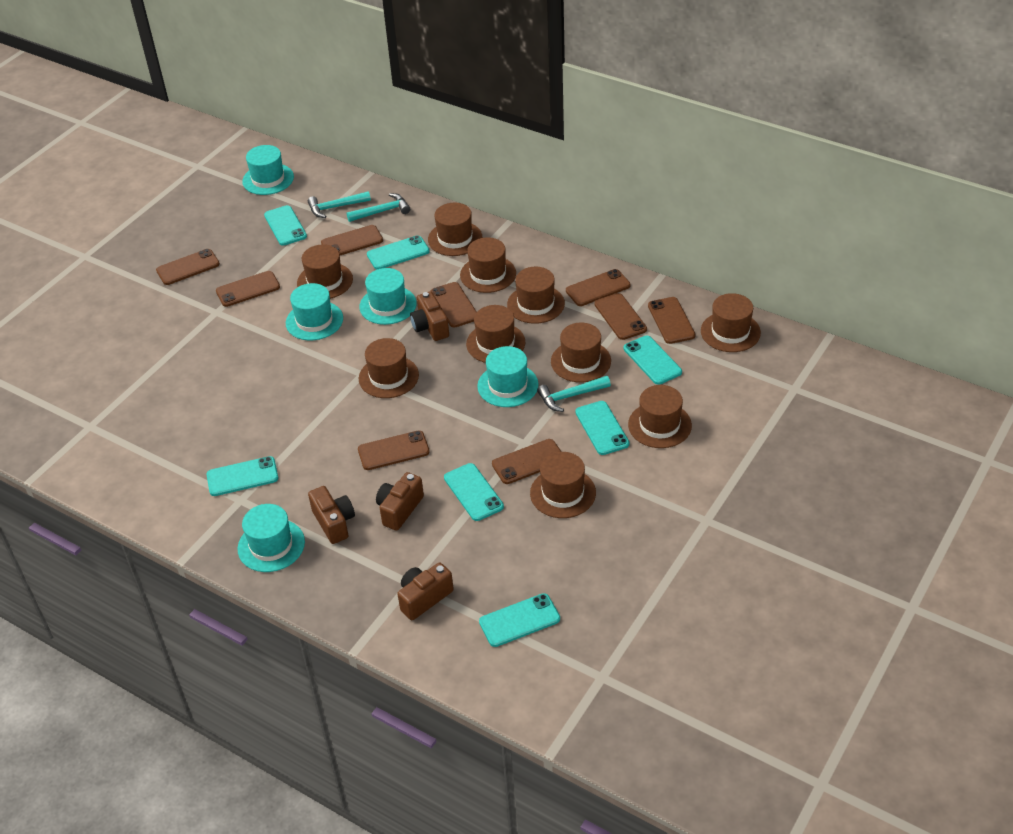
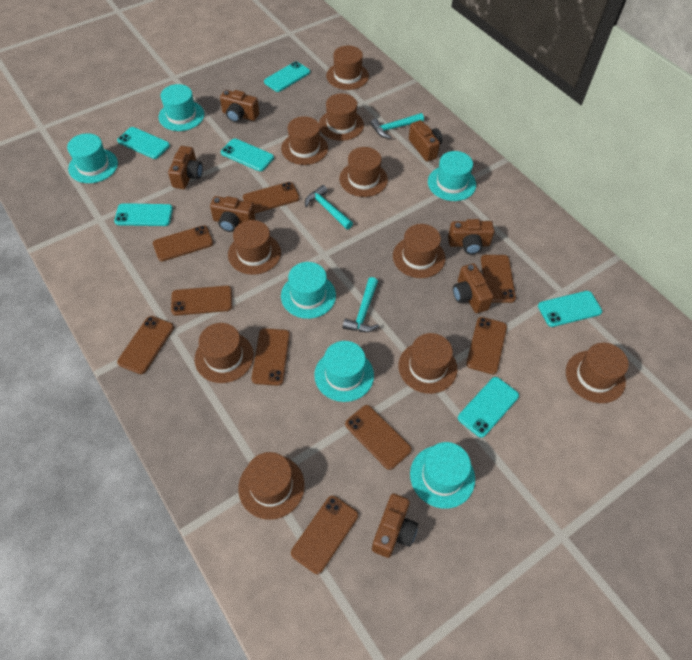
brown camera: [308,486,355,544] [376,472,424,531] [397,562,454,620] [410,291,449,341] = 4 -> [168,146,203,189] [210,196,255,232] [220,90,259,122] [372,493,418,558] [409,120,443,162] [448,219,494,255] [453,263,494,313] = 7
turquoise hat: [237,504,305,572] [242,145,294,195] [286,283,343,340] [359,268,417,325] [477,346,539,407] = 5 -> [67,133,118,183] [159,84,204,131] [281,262,336,319] [314,341,374,402] [410,442,475,509] [428,151,476,201] = 6
turquoise phone: [206,456,278,496] [264,205,307,246] [367,235,430,269] [444,463,504,521] [479,593,560,647] [575,401,630,455] [624,335,682,385] = 7 -> [114,203,173,226] [117,127,170,159] [221,138,274,171] [264,61,310,92] [458,377,519,438] [538,291,602,327] = 6

